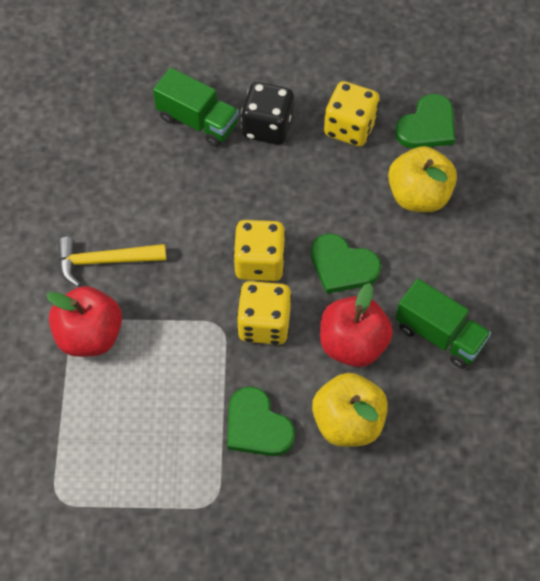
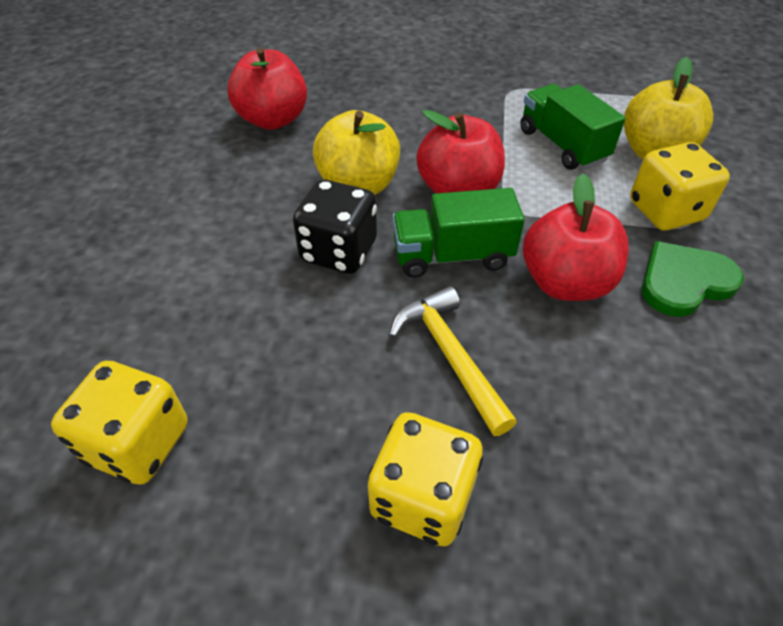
green heart: [228,386,295,456] [311,234,381,294] [395,94,455,148] = 3 -> [642,241,744,317] = 1
red apple: [47,286,122,357] [320,283,393,367] = 2 -> [227,47,307,130] [416,110,505,194] [523,174,629,301] = 3

